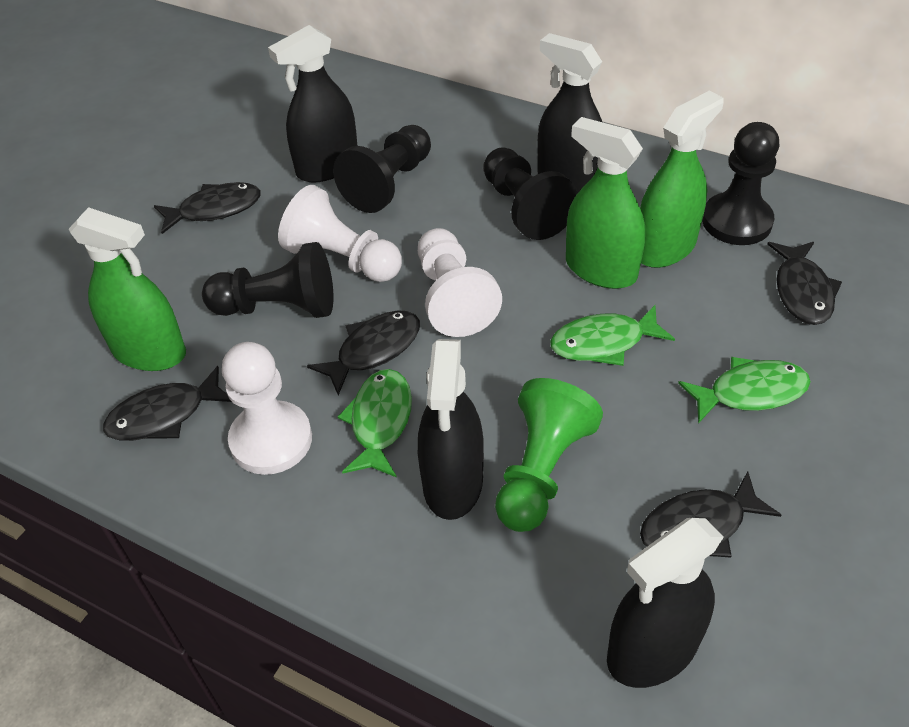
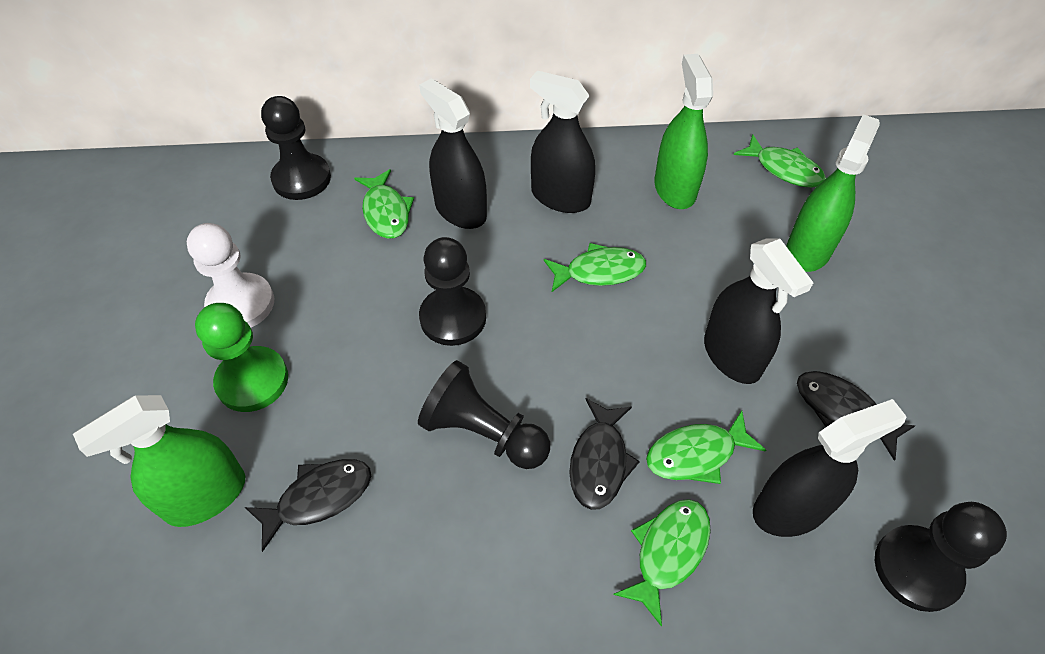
black fish: [103,366,232,441] [154,182,261,234] [307,310,420,396] [640,471,781,558] [767,242,842,325] = 5 -> [245,459,371,552] [569,398,640,510] [797,371,915,461] = 3
green fish: [338,369,412,478] [550,305,675,366] [678,357,811,424] = 3 -> [354,169,414,239] [544,243,646,292] [613,499,711,627] [646,411,766,484] [734,134,826,188] = 5
white pawn: [222,342,312,475] [278,185,402,282] [418,228,502,337] = 3 -> [187,223,274,328] = 1

